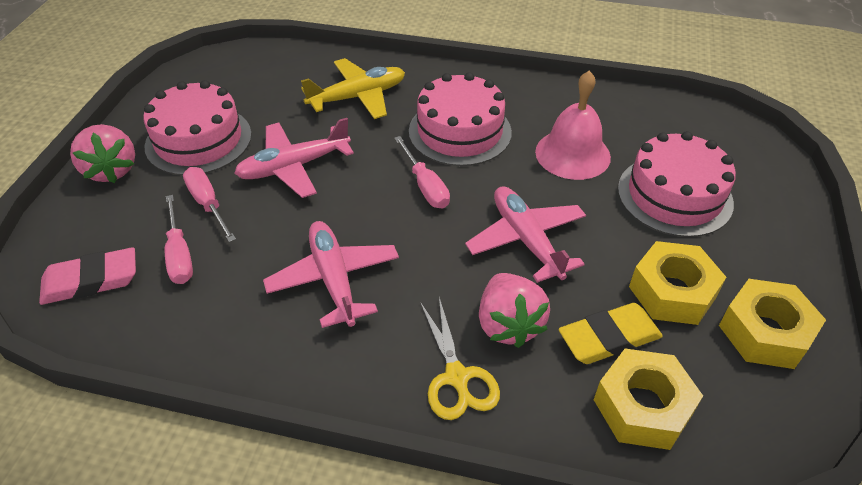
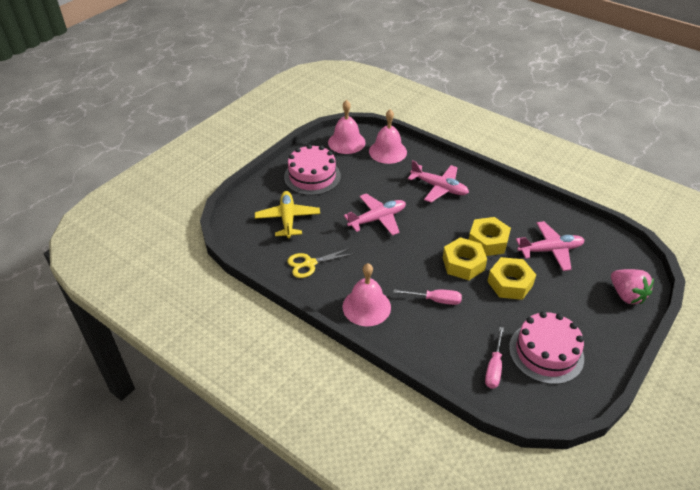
pink bell: [535,70,611,180] = 1 -> [328,100,366,154] [343,263,391,326] [369,109,407,164] = 3
pink cake: [143,80,252,176] [409,72,512,166] [618,131,736,237] = 3 -> [284,144,341,195] [509,311,584,384] = 2
pink eraser: [39,247,136,305] = 1 -> none = 0
pink screwdriver: [165,195,193,284] [183,167,236,242] [394,136,450,209] = 3 -> [393,289,462,305] [485,327,504,389] = 2
pink strawberry: [70,124,135,183] [479,273,550,348] = 2 -> [611,269,654,304] = 1
yellow eraser: [559,303,663,364] = 1 -> none = 0

